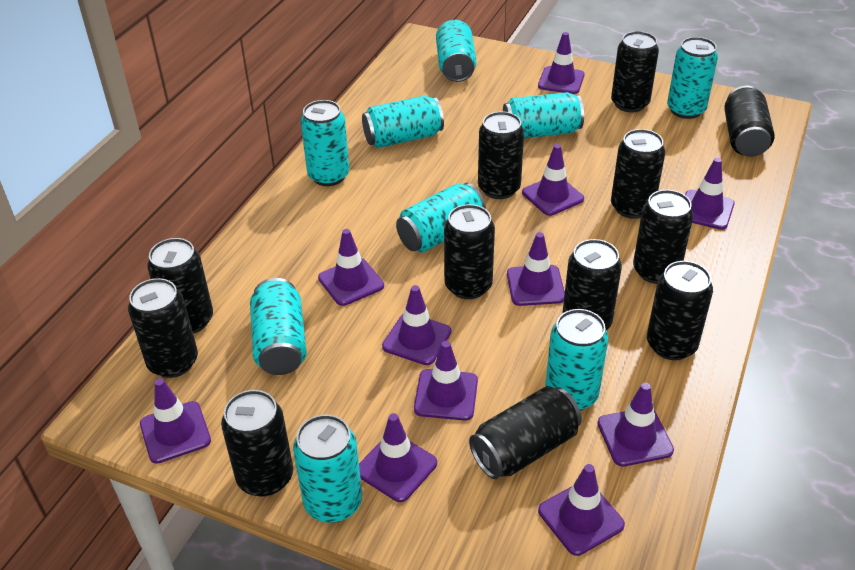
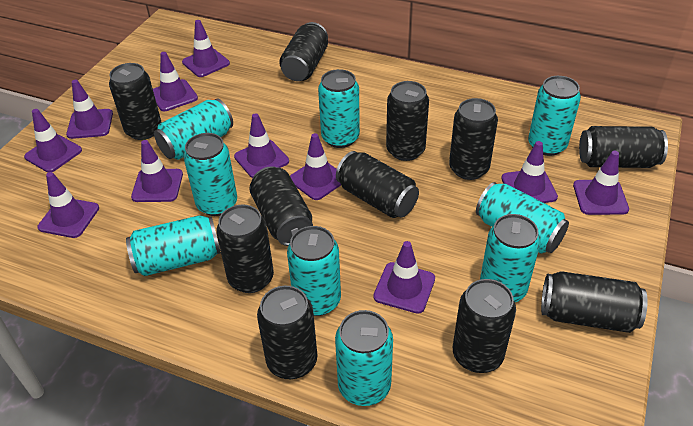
black can: [128,278,198,378] [147,238,213,334] [221,390,293,497] [444,204,495,299] [469,386,582,479] [478,111,524,199] [562,239,622,330] [611,31,659,112] [611,129,665,219] [633,190,694,284] [647,261,713,360] [724,86,775,157] = 12 -> [109,63,161,140] [216,205,274,293] [249,166,313,246] [257,286,317,379] [279,22,328,81] [336,151,419,218] [386,81,429,161] [449,98,498,180] [453,279,516,373] [541,271,648,333] [579,126,668,168] = 11

